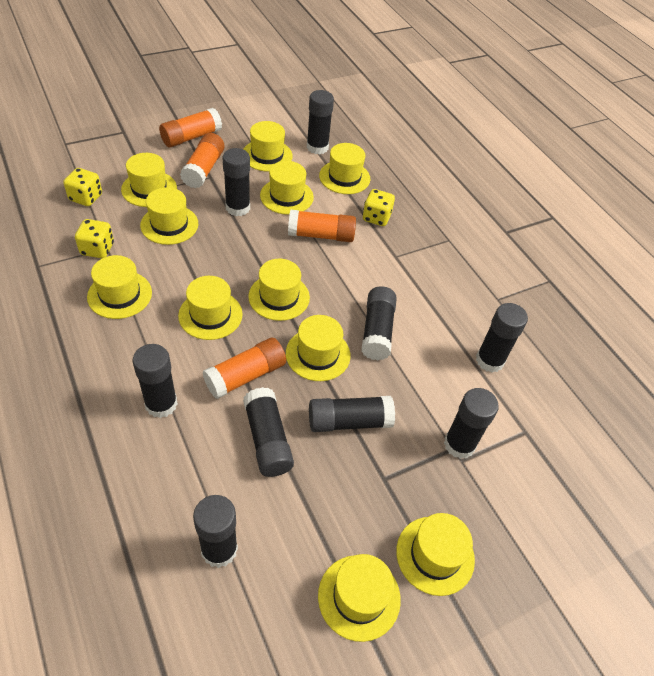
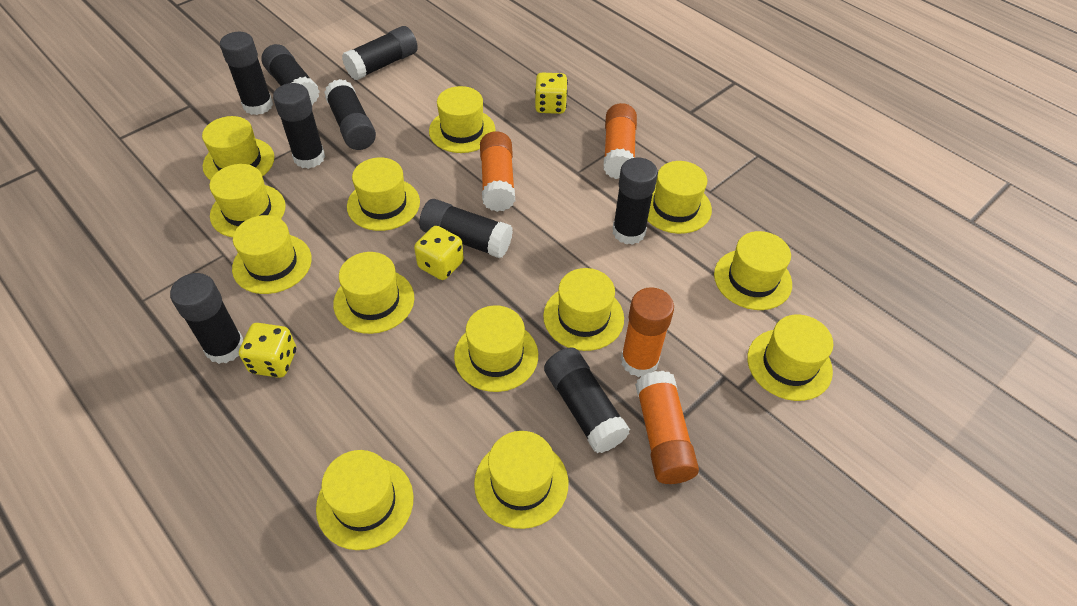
yellow hat: [87,255,152,319] [121,153,177,207] [140,187,198,245] [178,276,243,340] [243,121,293,172] [248,259,310,321] [260,161,314,215] [286,315,351,381] [318,554,401,642] [319,143,370,194] [396,513,475,596] = 11 -> [202,116,275,180] [210,164,286,238] [232,215,312,294] [316,450,413,550] [333,252,414,334] [347,157,420,231] [429,86,495,153] [454,305,538,392] [474,431,568,529] [543,268,624,351] [647,161,712,234] [714,231,792,310] [747,314,833,401] = 13

